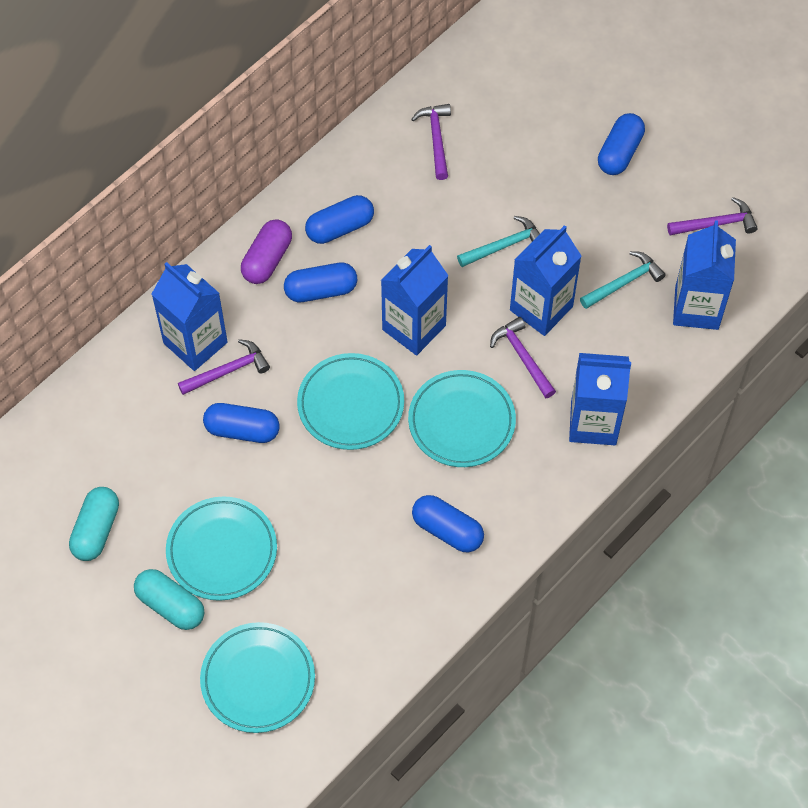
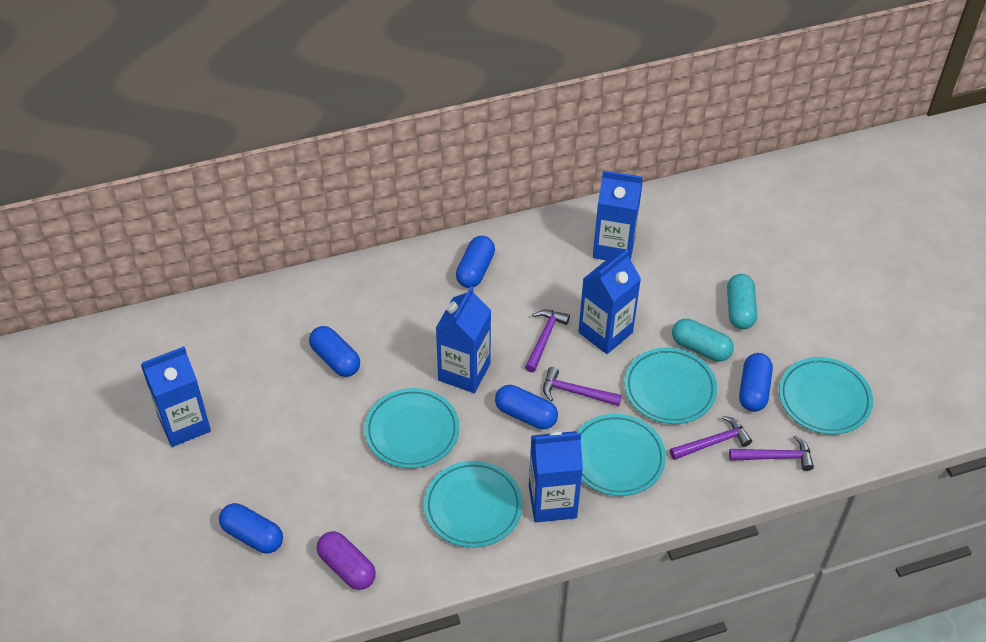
turquoise hammer: [457,216,540,267] [580,251,666,309] = 2 -> none = 0
turquoise plate: [166,496,277,601] [200,622,315,733] [297,353,404,450] [408,370,516,467] = 4 -> [364,388,460,468] [424,461,523,548] [577,414,666,496] [624,347,717,424] [779,357,873,435] = 5

